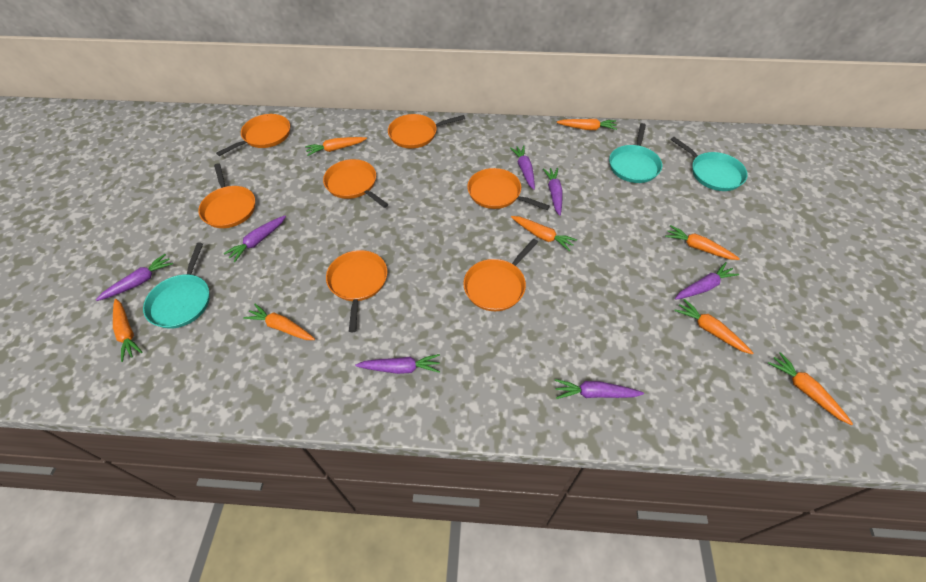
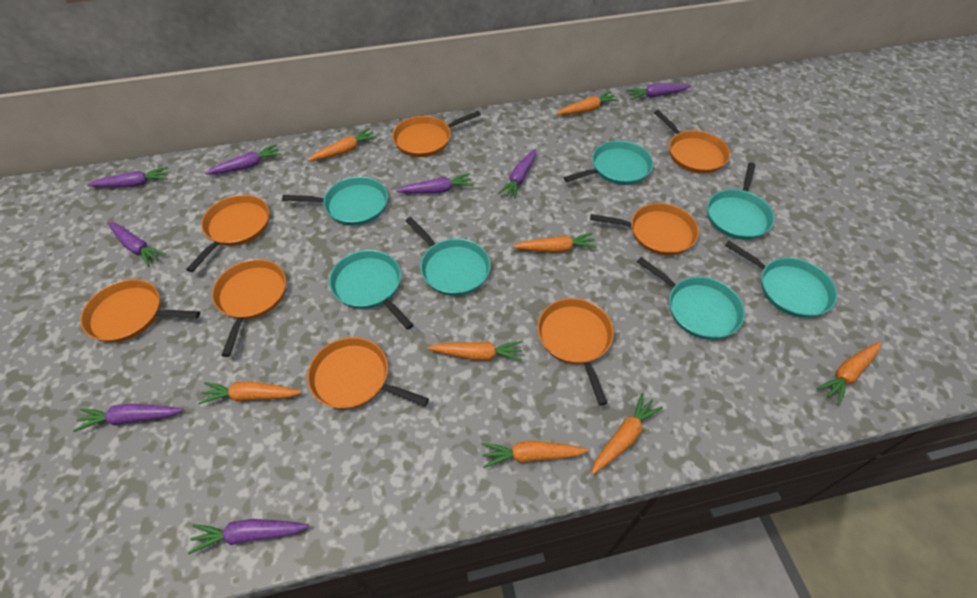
orange pan: [198,163,255,228] [216,114,290,156] [323,159,388,208] [326,250,387,332] [388,114,465,149] [463,239,538,311] [467,168,550,210] = 7 -> [80,279,200,342] [186,195,269,272] [212,259,286,357] [307,337,429,409] [392,111,481,157] [537,298,614,406] [590,203,699,256] [654,110,730,174] = 8
purple carrot: [96,254,173,301] [224,215,286,262] [355,354,440,374] [510,145,535,190] [543,168,563,216] [555,379,644,399] [675,262,739,300] = 7 -> [73,404,183,432] [87,167,168,188] [108,222,166,267] [188,519,309,554] [205,144,282,175] [396,173,474,194] [498,149,536,199] [626,83,691,100] = 8
turquoise pan: [143,243,210,329] [609,123,662,183] [671,137,748,191] = 3 -> [282,177,388,226] [329,250,413,330] [406,217,491,296] [564,141,653,185] [637,257,745,340] [707,163,774,240] [725,241,837,318] = 7

